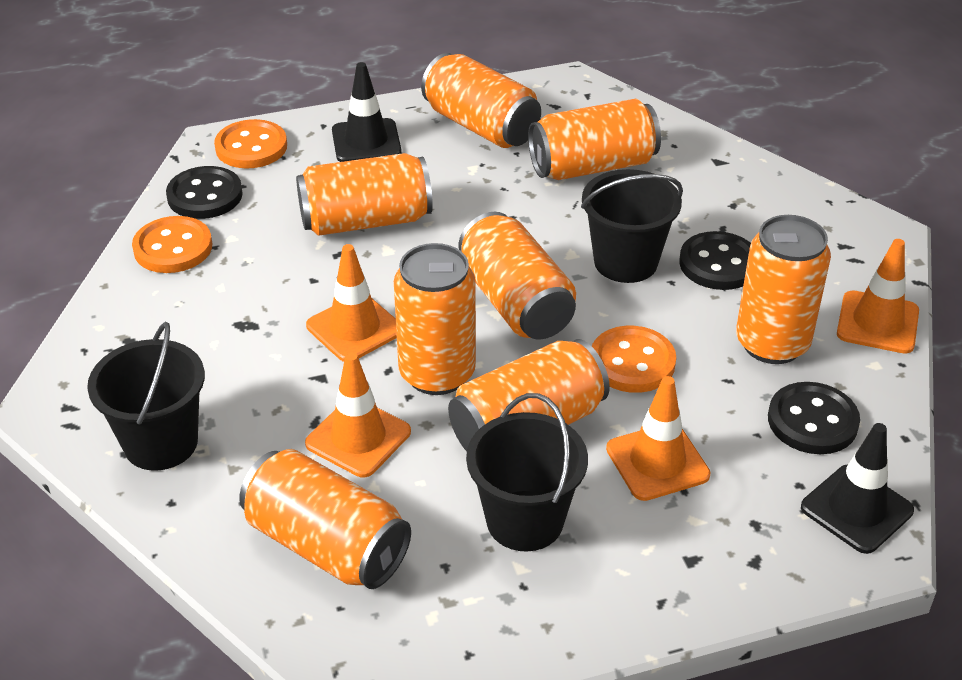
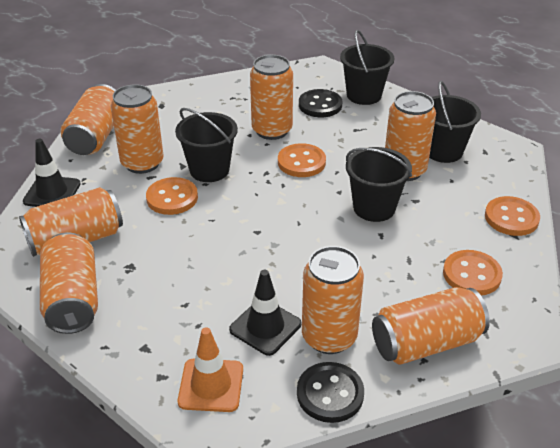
black bucket: [87,322,205,471] [466,393,588,552] [581,169,683,283] = 3 -> [175,108,238,182] [340,30,395,105] [346,147,412,222] [429,81,481,163] = 4
black button: [166,166,243,219] [679,231,751,290] [768,382,860,454] = 3 -> [297,362,364,423] [299,89,342,117] = 2
orange button: [132,216,212,273] [214,119,287,169] [592,326,676,393] = 3 -> [146,177,198,215] [278,143,326,177] [443,250,503,295] [485,196,540,236] = 4
orange traffic cone: [305,352,411,477] [306,244,397,362] [606,376,711,501] [837,239,919,354] = 4 -> [178,327,243,412] = 1

